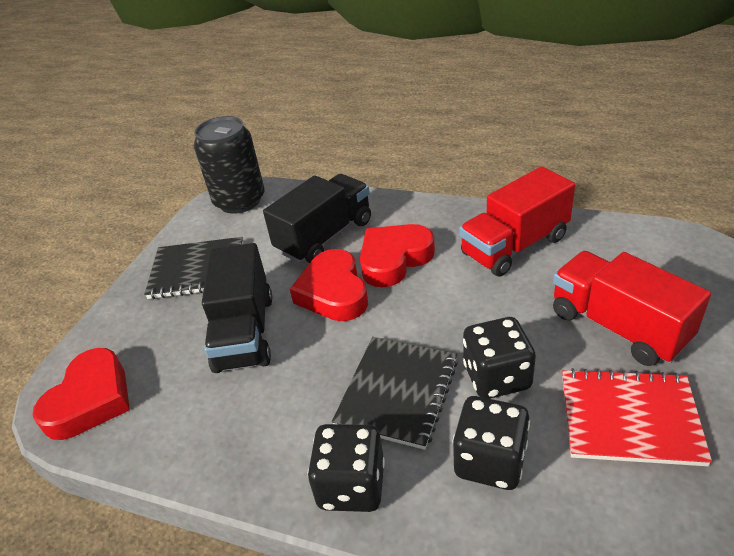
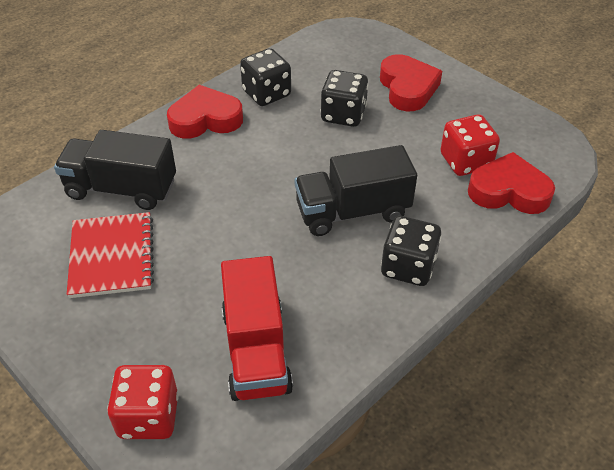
black can: [194,116,264,214] = 1 -> none = 0
black notebook: [144,237,243,299] [332,337,458,450] = 2 -> none = 0
red dice: none = 0 -> [107,365,179,439] [441,114,500,176] = 2
red truck: [459,166,575,277] [553,251,711,366] = 2 -> [221,256,293,401] = 1

